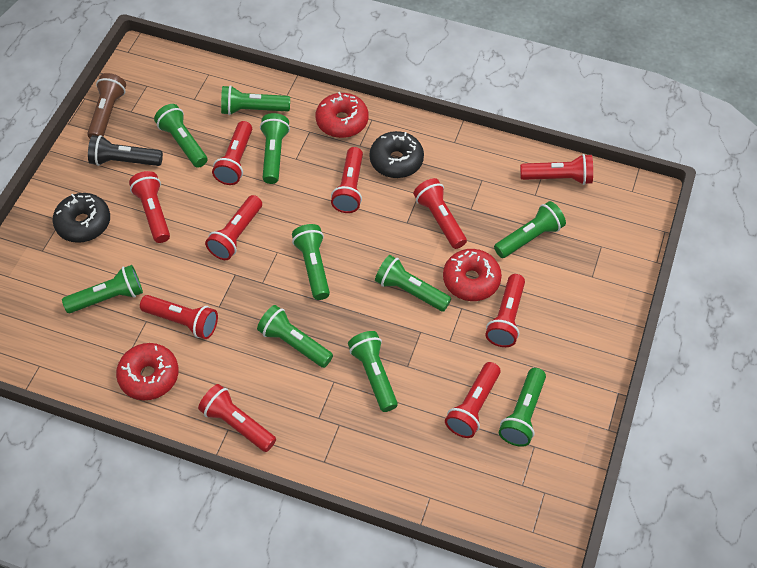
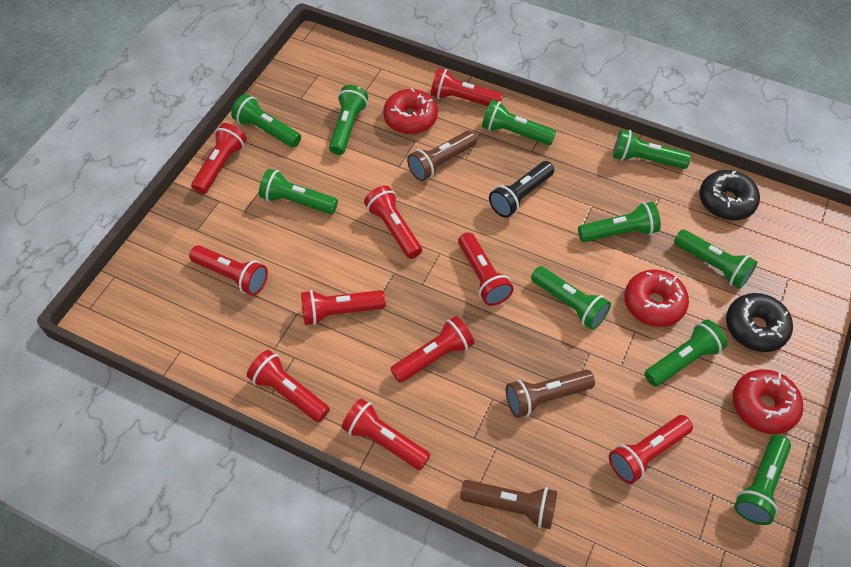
brown flashlight: [87,73,126,138] = 1 -> [407,131,477,181] [460,480,557,529] [506,370,595,418] = 3

